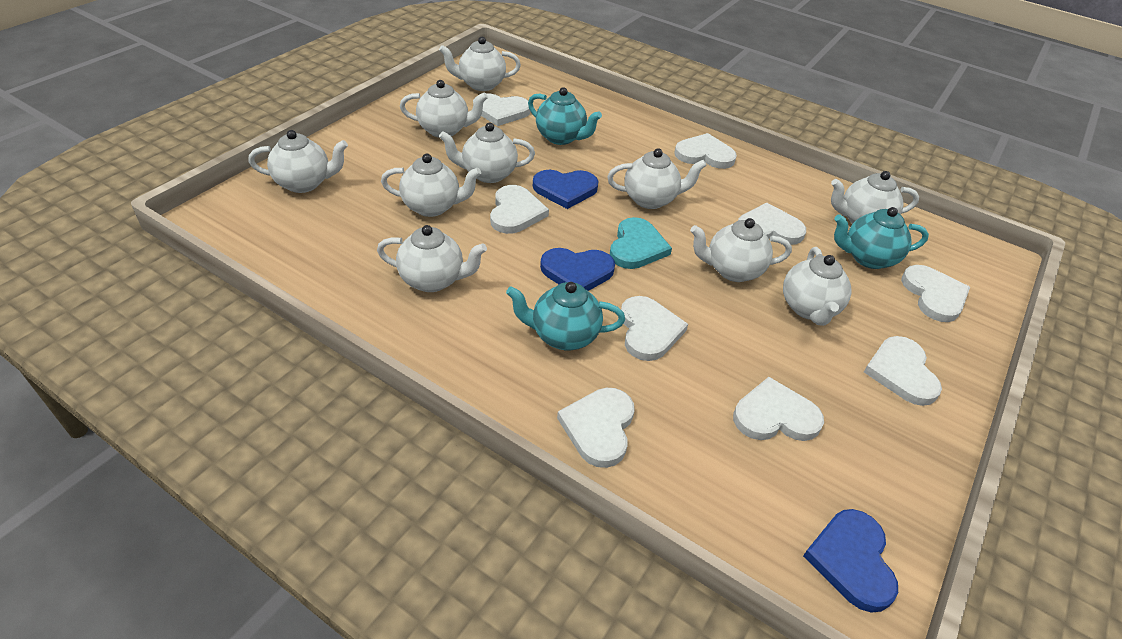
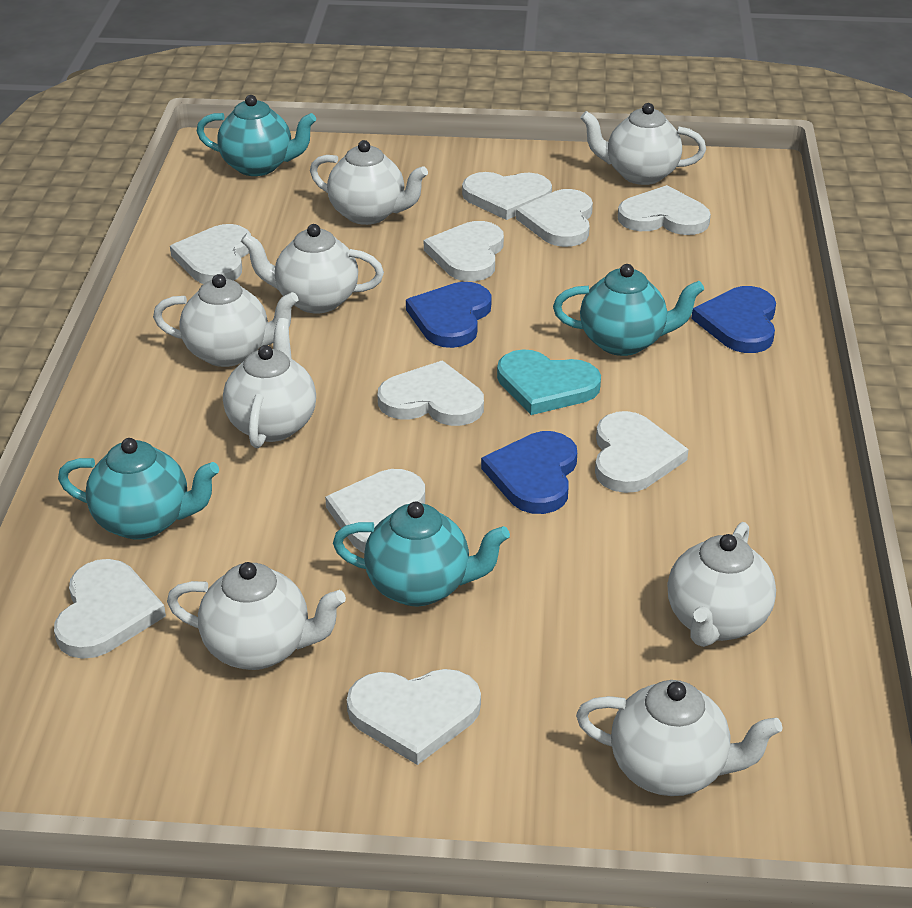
turquoise teapot: [506,282,625,350] [528,87,602,145] [834,207,929,269] = 3 -> [58,438,219,540] [197,95,316,176] [333,501,510,606] [553,264,704,356] = 4
white heart: [473,94,531,126] [490,185,549,234] [557,388,635,468] [621,296,688,361] [674,133,737,169] [733,377,824,441] [738,203,806,245] [864,336,942,406] [901,265,970,322] = 9 -> [54,559,166,659] [170,224,251,284] [325,469,425,553] [347,669,481,765] [378,361,484,426] [424,221,504,281] [462,172,552,220] [516,189,593,247] [595,411,689,493] [618,185,711,235] = 10
white teapot: [248,130,348,193] [377,225,487,292] [381,154,481,217] [400,80,488,138] [439,37,521,91] [439,122,535,183] [607,148,707,209] [690,218,792,282] [783,247,852,326] [831,171,919,224] = 10 -> [153,274,299,367] [167,562,346,670] [223,318,316,448] [241,224,384,313] [310,140,428,225] [576,680,783,796] [580,103,706,185] [668,522,776,647] = 8

